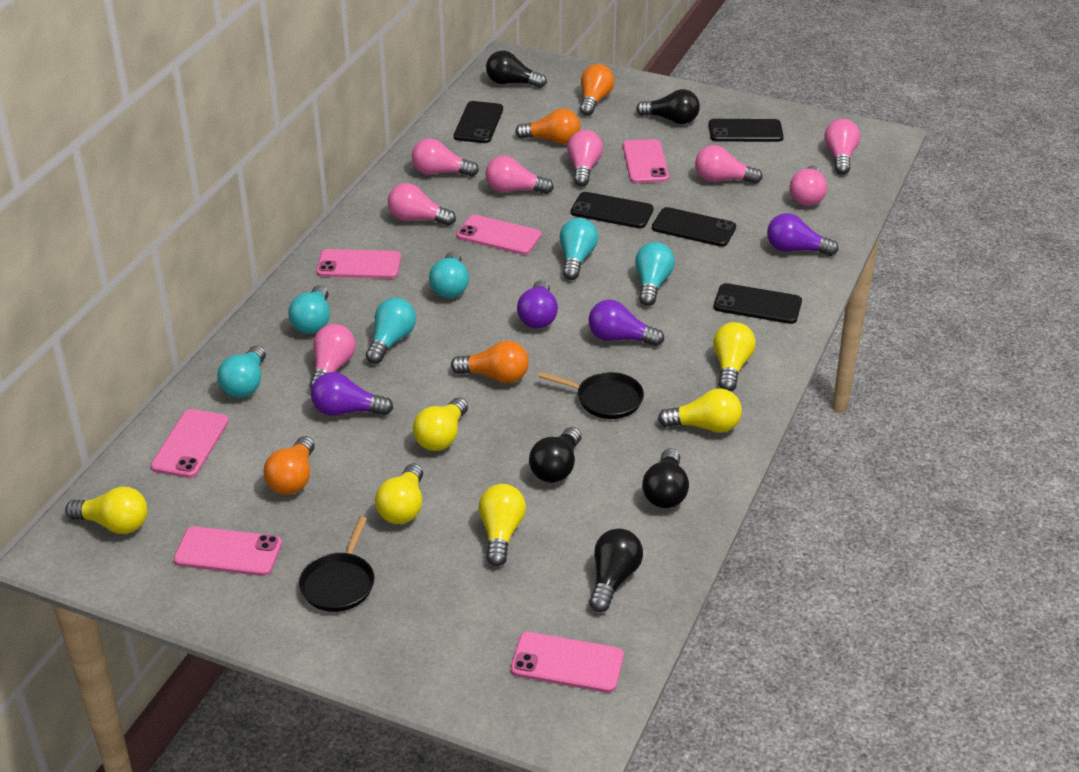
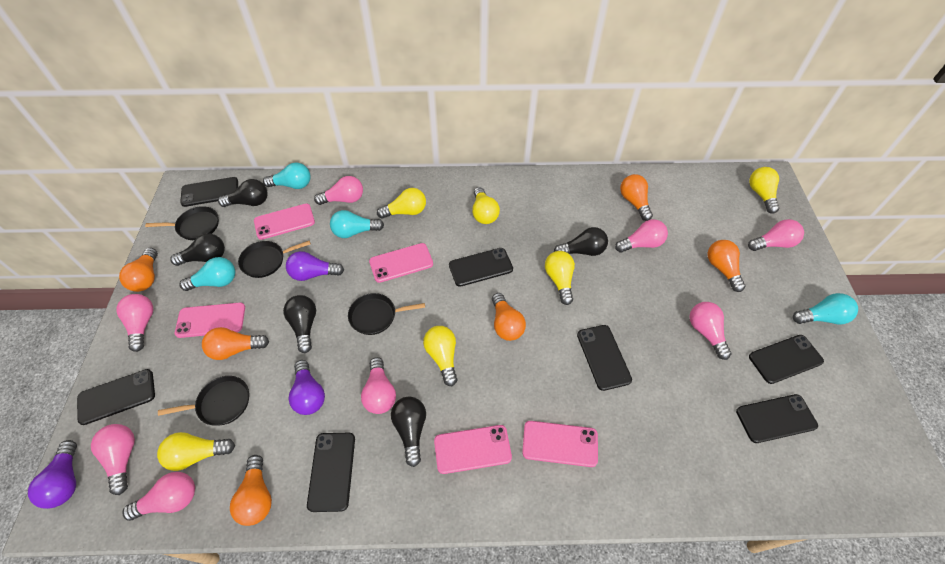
black pan: [299,516,374,612] [539,372,644,419] = 2 -> [145,206,219,240] [158,376,249,425] [238,241,311,278] [348,293,425,335] = 4
black phone: [454,101,503,143] [571,192,654,228] [652,207,736,247] [709,119,784,142] [714,283,802,324] = 5 -> [77,369,155,425] [180,177,238,207] [307,433,355,512] [449,248,513,287] [577,325,632,391] [736,394,818,443] [749,335,824,384] = 7
orange light bulb: [263,436,315,495] [451,341,529,383] [515,109,580,144] [580,64,615,116] = 4 -> [119,248,158,292] [202,327,269,360] [230,455,272,526] [492,293,526,341] [620,174,653,221] [707,240,745,292] = 6
pink phone: [151,409,229,478] [174,526,282,576] [316,249,401,279] [456,215,541,255] [510,632,624,693] [623,139,669,183] = 6 -> [175,303,245,338] [254,203,315,240] [369,243,433,283] [434,425,512,474] [522,421,598,467] = 5
purple light bulb: [311,372,393,416] [517,280,558,329] [589,300,664,346] [767,213,839,256] = 4 -> [28,440,77,509] [286,251,344,281] [289,360,325,415] = 3
turquoise light bulb: [217,345,266,398] [288,285,330,334] [366,298,416,364] [429,252,469,298] [560,218,598,280] [635,242,675,306] = 6 -> [180,257,235,291] [263,162,311,189] [330,210,384,238] [793,293,858,324] = 4

